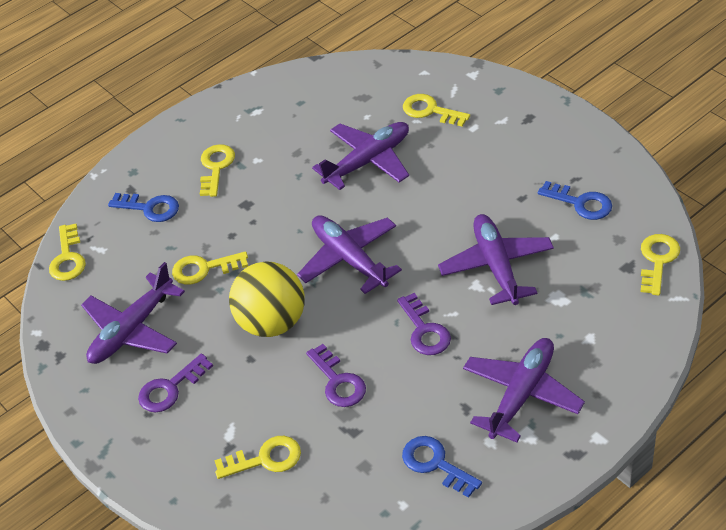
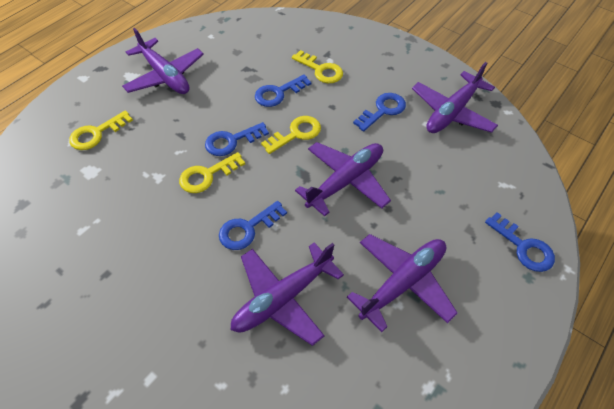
blue key: [108,193,179,222] [402,436,482,498] [538,181,612,220] = 3 -> [205,122,269,156] [219,201,287,250] [255,74,311,107] [353,93,406,131] [485,212,555,272] = 5
purple key: [138,353,213,412] [306,344,366,407] [397,293,451,355] = 3 -> none = 0
yellow ball: [229,261,305,337] = 1 -> none = 0
yellow key: [49,224,86,281] [172,251,248,285] [200,144,235,197] [214,436,301,479] [403,94,470,127] [640,234,680,295] = 6 -> [69,110,133,150] [179,152,245,193] [261,116,321,154] [292,50,343,83] = 4

